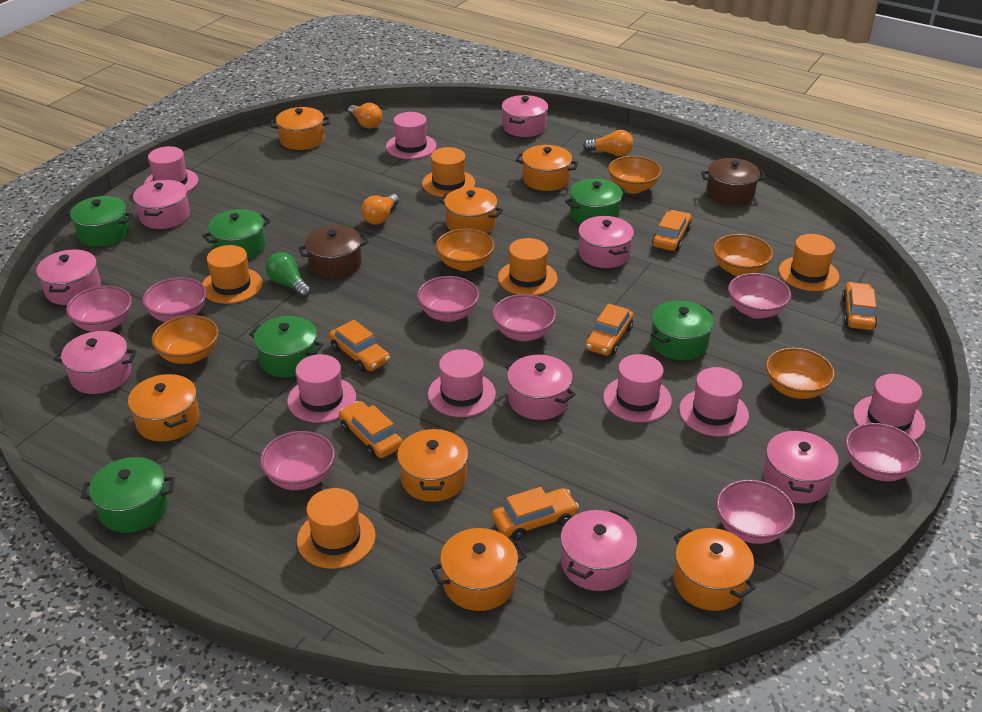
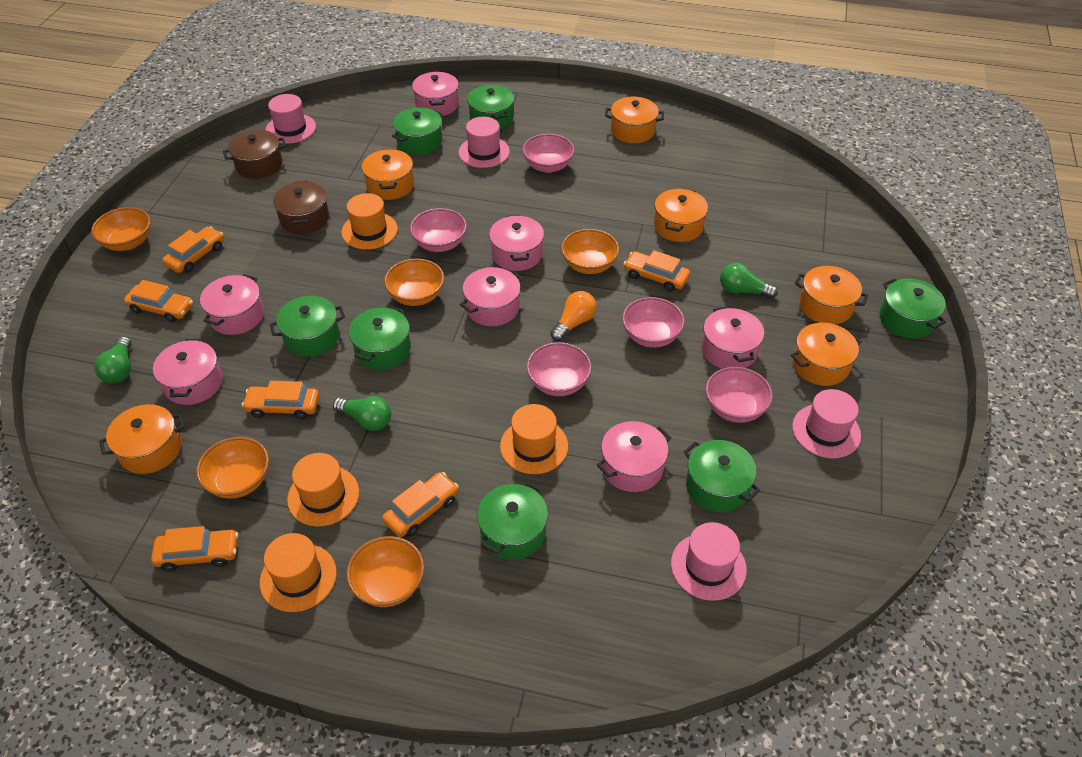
green light bulb: [266,252,311,298] = 1 -> [94,336,131,384] [333,396,391,431] [720,263,778,299] = 3
green pot: [65,196,133,247] [81,457,175,533] [202,209,270,260] [249,316,323,377] [565,179,627,224] [650,300,714,360] = 6 -> [270,296,345,357] [349,306,411,370] [392,107,443,155] [467,85,514,130] [477,482,548,560] [684,440,760,512] [879,278,946,339] = 7
orange hat: [202,245,262,304] [297,488,376,569] [422,147,475,197] [498,238,558,295] [779,234,839,291] = 5 -> [260,533,337,612] [287,453,359,527] [341,193,398,249] [500,404,568,474] = 4
orange light bulb: [348,103,382,129] [361,194,399,225] [583,130,633,156] = 3 -> [550,291,597,341] = 1
orange pot: [128,374,200,442] [271,107,330,150] [397,428,468,502] [431,528,527,611] [439,187,503,234] [516,145,579,191] [674,528,756,611] = 7 -> [99,404,185,474] [362,149,414,200] [605,97,664,143] [654,188,708,242] [791,323,862,386] [795,266,868,324] = 6
pink bowl: [66,286,132,332] [142,277,207,322] [260,431,335,490] [417,276,479,322] [492,294,556,341] [716,480,795,544] [728,273,791,319] [845,423,921,481] = 8 -> [410,208,467,252] [522,134,575,173] [526,342,592,396] [622,297,685,348] [705,367,773,423] = 5
pink hat: [144,146,198,192] [287,354,356,423] [386,112,436,159] [428,349,496,417] [603,354,672,422] [679,367,749,436] [853,374,926,440] = 7 -> [266,94,316,144] [459,117,510,168] [671,522,747,601] [792,389,861,459] = 4
pink pot: [36,250,101,305] [54,331,136,394] [133,180,190,229] [502,95,548,137] [505,355,576,420] [560,509,637,591] [578,216,634,268] [763,429,839,504] = 8 -> [153,338,223,405] [200,274,264,335] [412,72,459,116] [460,267,523,326] [489,215,544,271] [597,421,671,492] [702,306,764,369] = 7

